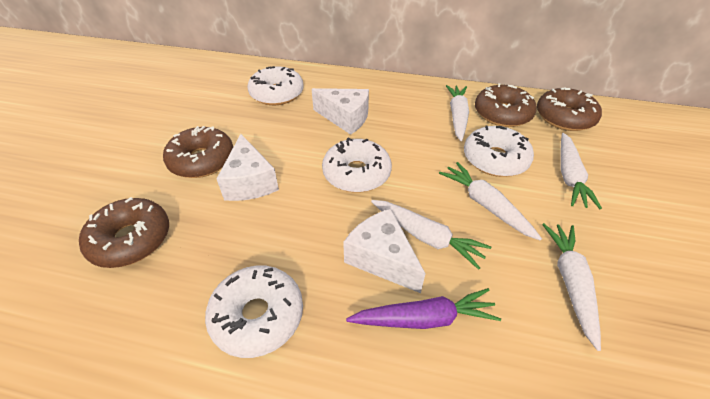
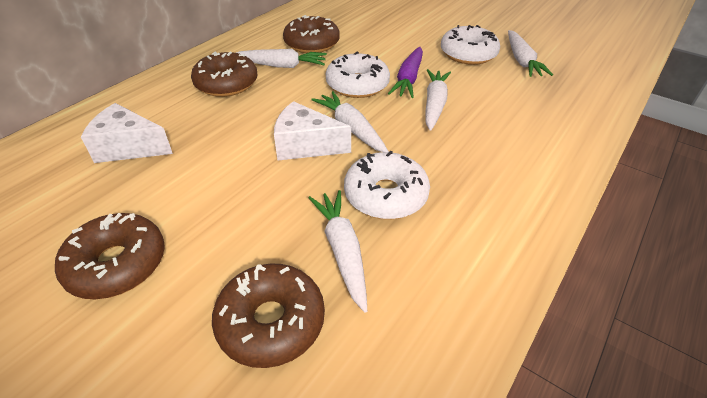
white cheese: [217,134,279,201] [312,88,369,135] [343,209,426,293] = 3 -> [81,103,173,163] [274,101,351,160] = 2
white donut: [205,265,303,358] [248,66,304,105] [322,138,392,193] [464,126,534,177] = 4 -> [326,52,390,98] [344,151,430,219] [441,25,500,65] = 3

